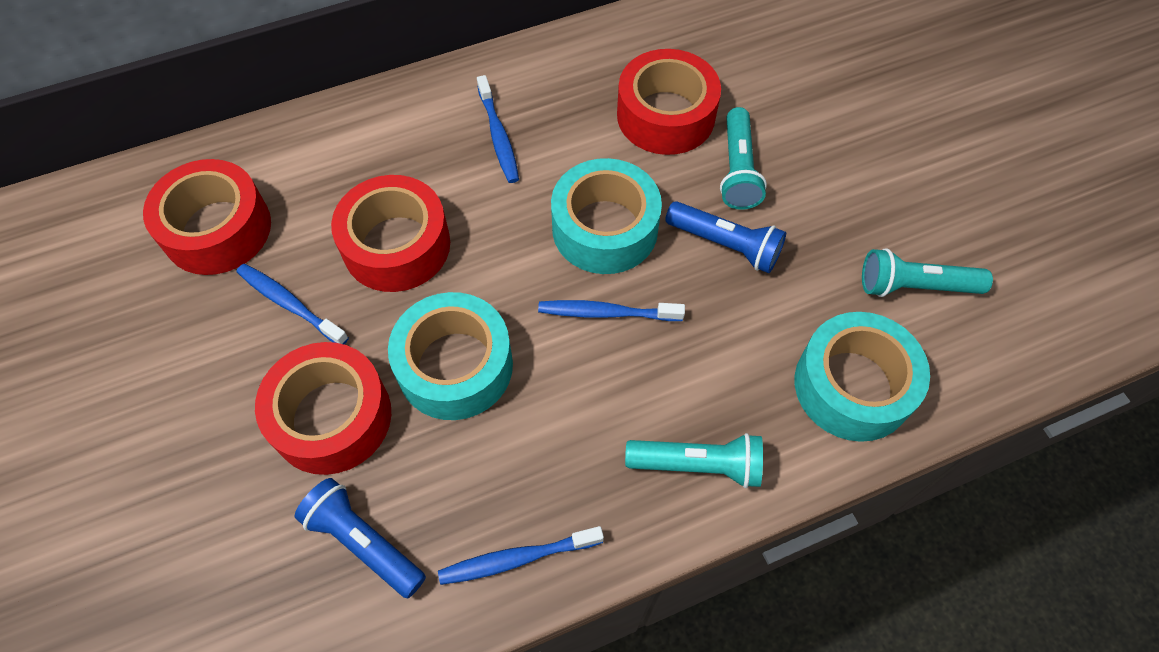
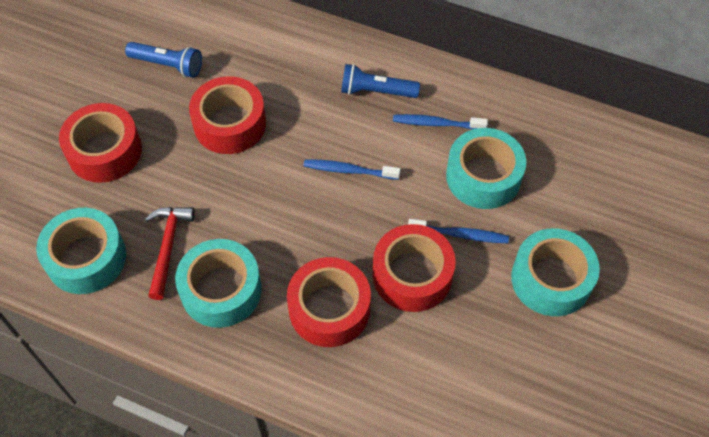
blue toothbrush: [236,264,349,344] [438,526,604,585] [477,75,519,183] [538,300,685,321] = 4 -> [304,159,401,180] [393,114,488,130] [408,219,509,243] = 3
red hammer: none = 0 -> [145,207,195,300] = 1
turquoise flashlight: [625,433,763,488] [720,107,767,210] [862,248,993,297] = 3 -> none = 0
turquoise tape: [388,292,513,420] [551,158,662,274] [795,312,930,442] = 3 -> [36,208,126,294] [175,239,262,328] [446,128,526,209] [511,228,600,316] = 4

